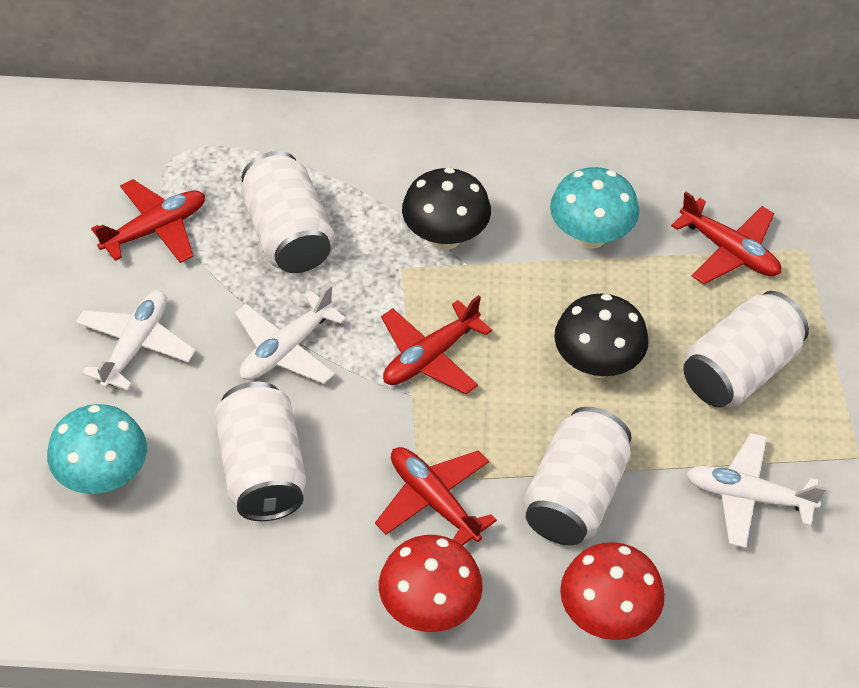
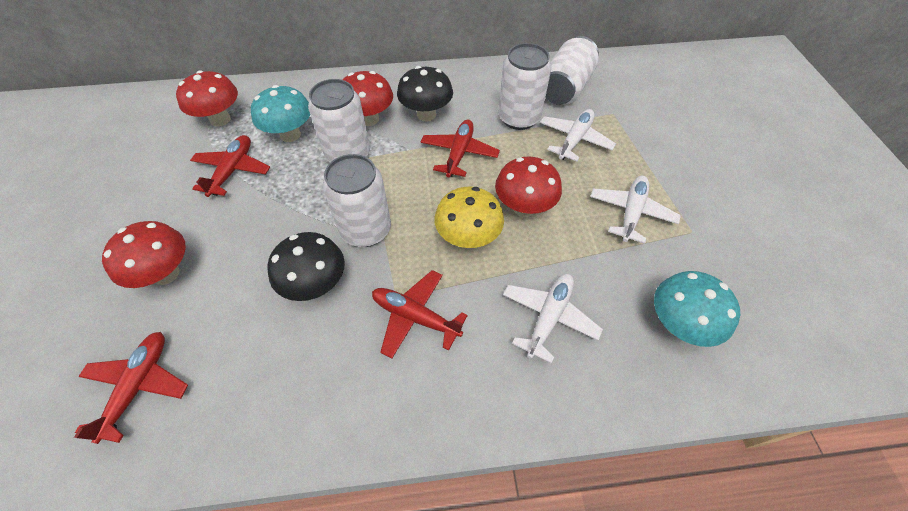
red mushroom: [379,535,483,632] [560,542,665,640] = 2 -> [102,221,186,288] [176,71,238,127] [343,71,393,126] [495,156,562,217] = 4
yellow mushroom: none = 0 -> [434,187,504,249] = 1

